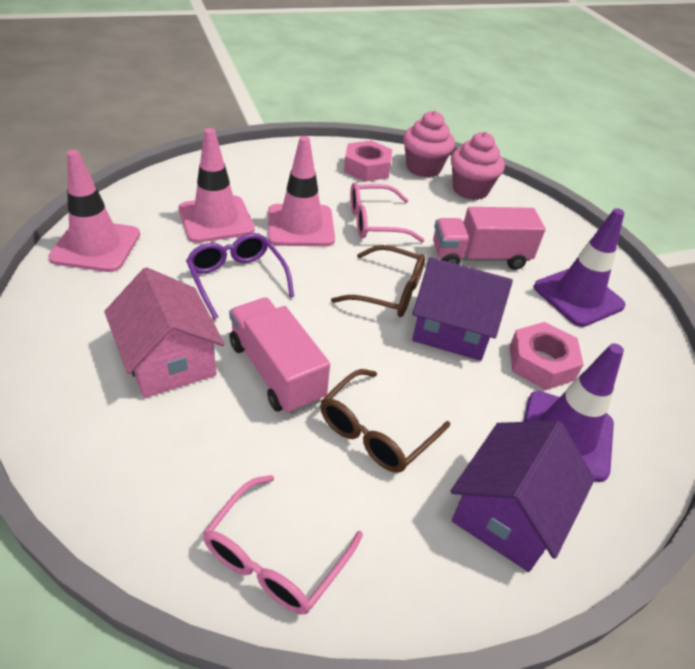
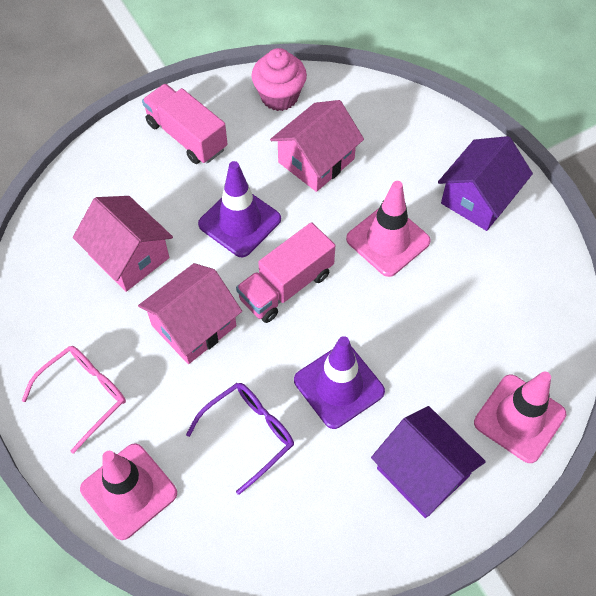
brown glasses: [320,369,450,473] [331,245,425,317] = 2 -> none = 0
pink cupcake: [403,111,455,177] [451,132,505,200] = 2 -> [251,48,307,111] = 1
pink glasses: [203,475,363,615] [350,182,424,242] = 2 -> [22,346,126,454] = 1
pink house: [104,267,225,398] = 1 -> [73,196,173,292] [138,263,242,364] [270,100,364,192] = 3
pink nut: [344,140,392,182] [510,322,584,390] = 2 -> none = 0

